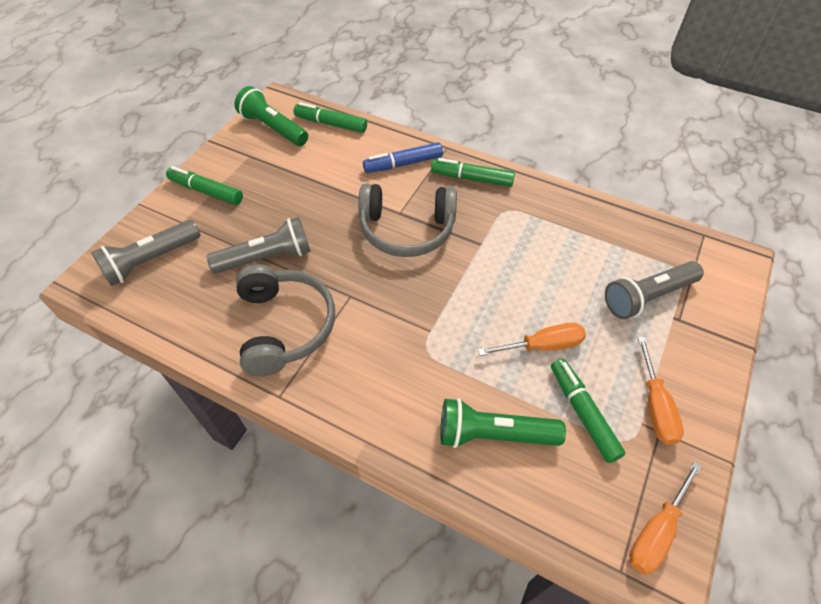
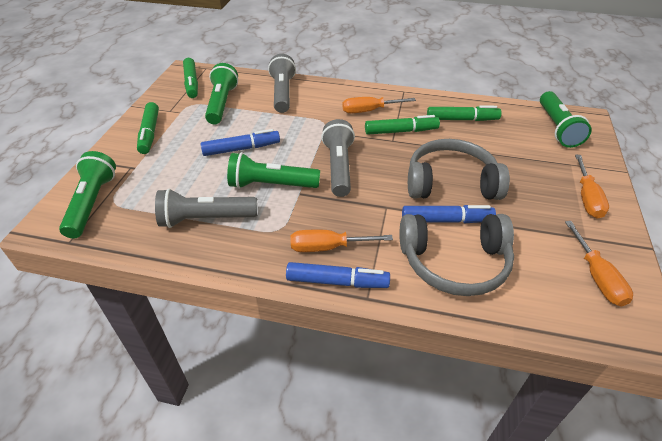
blue marker: [363,142,443,173] = 1 -> [201,129,280,156] [286,262,390,288] [402,205,496,223] = 3
green flashlight: [234,86,308,146] [440,398,566,448] = 2 -> [59,151,116,238] [205,63,238,125] [227,152,320,189] [540,91,591,148] = 4
orange screwdriver: [478,323,586,356] [629,462,702,574] [638,337,684,445] = 3 -> [290,230,393,252] [342,97,416,113] [565,221,633,307] [575,154,609,218] = 4

